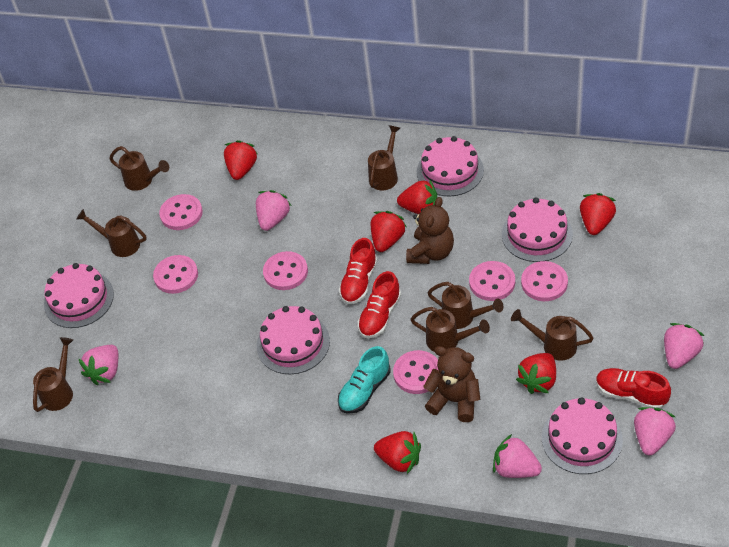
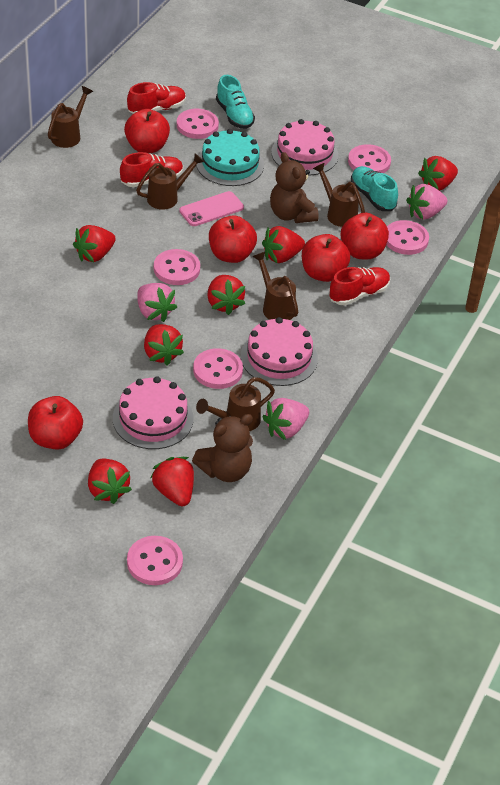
brown watering can: [33,337,73,412] [76,209,146,257] [109,146,169,191] [368,125,400,190] [410,307,490,352] [427,282,503,329] [511,309,594,361] = 7 -> [48,86,93,148] [136,153,204,210] [196,377,275,431] [252,252,298,320] [313,163,365,227] = 5
pink cake: [44,263,114,328] [257,306,330,374] [417,136,484,196] [502,198,573,262] [542,397,623,474] = 5 -> [113,376,194,449] [241,317,318,386] [271,119,338,175] = 3
pink phone: none = 0 -> [179,191,244,226] = 1
pink strawberry: [79,345,118,385] [256,190,291,231] [493,434,542,478] [634,407,676,456] [664,323,704,369] = 5 -> [137,283,177,322] [263,398,309,440] [406,184,448,220] = 3
red apple: none = 0 -> [28,396,83,450] [124,109,170,153] [209,215,257,263] [302,234,350,282] [340,213,389,259] = 5
red strawberry: [224,140,258,180] [371,211,406,252] [374,431,421,474] [397,179,437,214] [516,353,556,394] [580,193,616,235] = 6 -> [73,225,116,262] [88,459,132,504] [144,324,184,366] [151,457,194,506] [207,275,245,315] [262,226,305,263] [418,156,458,191] = 7
turquoise cake: none = 0 -> [196,129,264,186] = 1
turquoise shoe: [338,346,391,414] = 1 -> [216,75,255,129] [351,166,398,211] = 2

